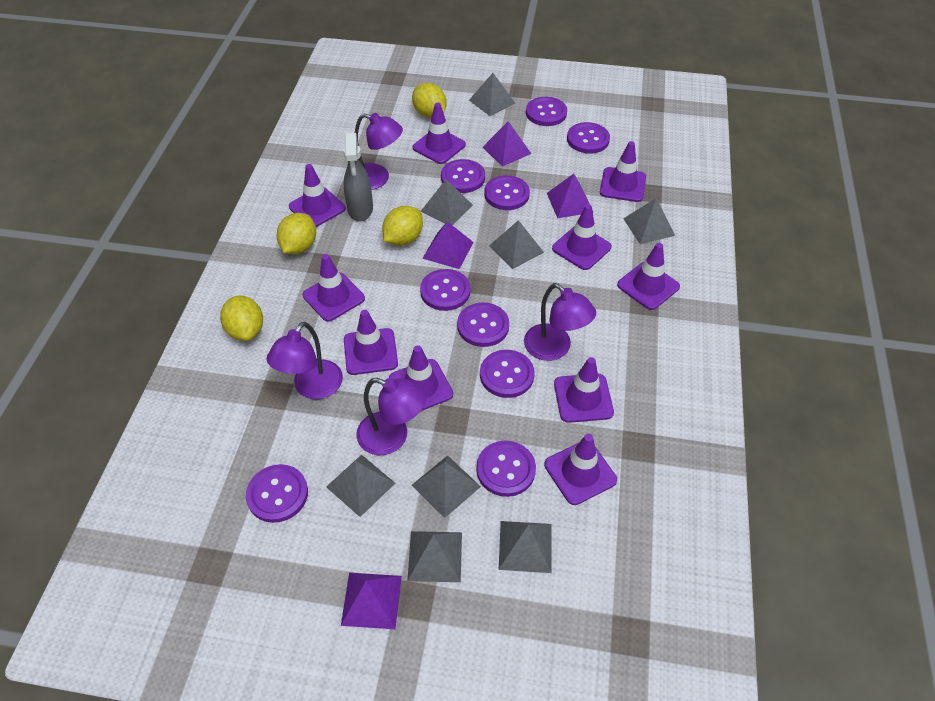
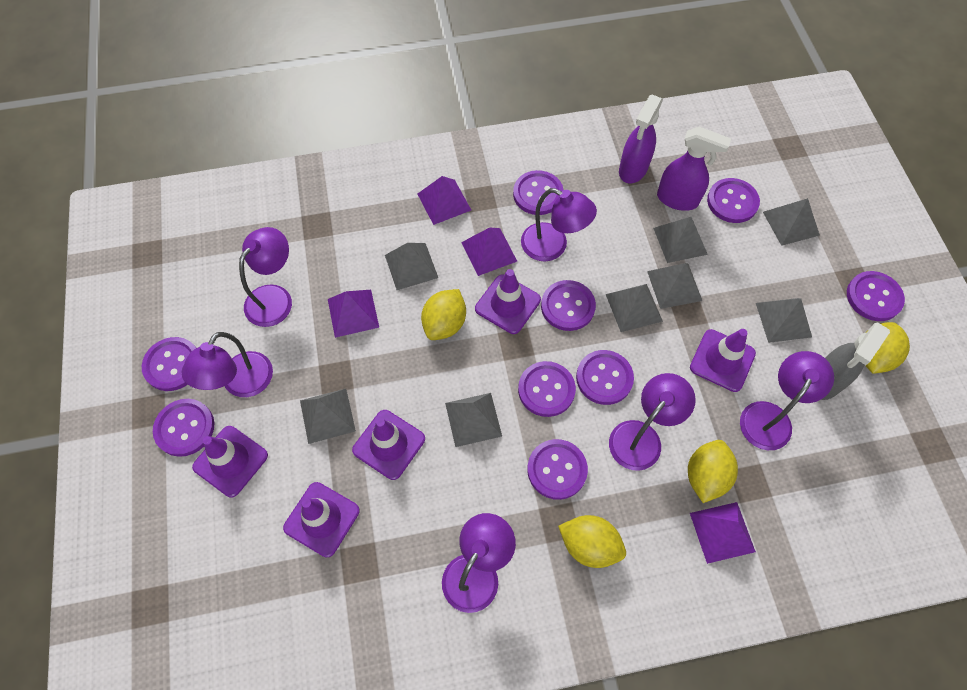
purple lamp: [267,322,343,399] [355,113,403,190] [356,378,427,455] [524,283,596,361] = 4 -> [181,332,273,397] [239,227,292,327] [442,513,516,613] [521,188,597,261] [609,373,696,471] [740,351,834,450] = 6
purple spray bottle: none = 0 -> [619,94,663,183] [657,127,731,211] = 2
purple traffic cone: [289,164,346,227] [303,254,365,322] [344,310,398,375] [389,345,453,411] [413,103,466,164] [544,434,617,505] [552,204,612,270] [554,357,614,423] [600,141,646,202] [617,243,680,310] = 10 -> [192,426,268,497] [283,482,360,557] [352,410,425,480] [475,269,541,334] [690,329,756,392] = 5

